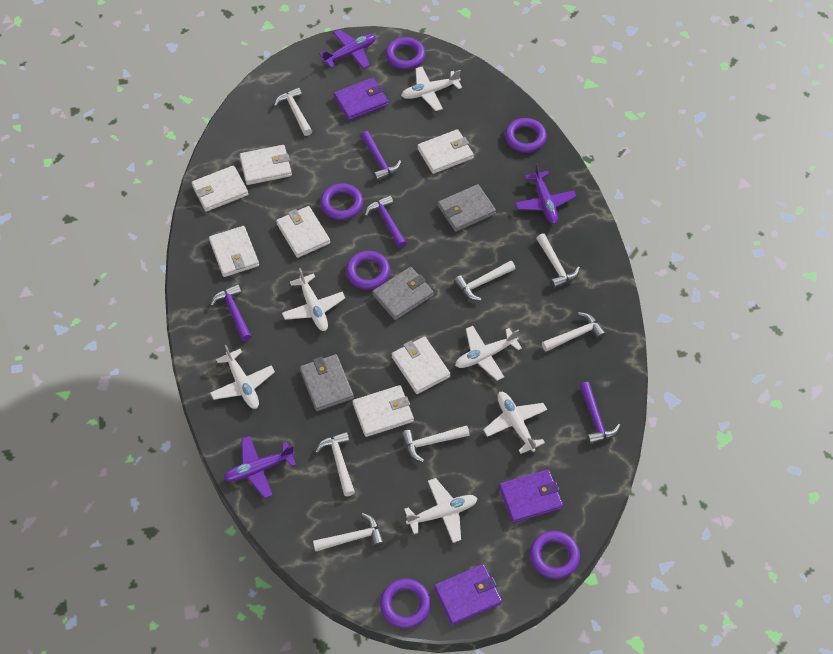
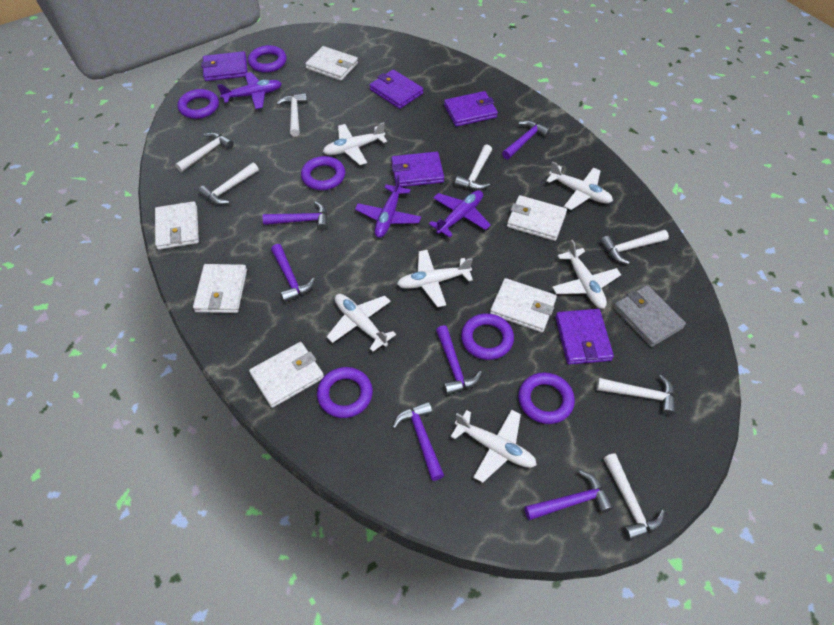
grey wallet: [300,354,354,411] [372,267,434,320] [438,184,496,232] = 3 -> [613,285,686,347] = 1
purple hammer: [211,284,251,341] [361,131,401,181] [365,195,407,248] [579,382,620,444] = 4 -> [263,201,328,231] [271,244,315,303] [393,401,444,481] [436,325,482,395] [502,120,551,159] [525,470,613,520] = 6
purple wallet: [334,78,388,121] [434,564,502,625] [499,469,563,523] = 3 -> [201,51,247,81] [369,70,423,109] [391,152,444,187] [444,91,498,127] [555,309,614,365] = 5
white wallet: [192,165,248,212] [209,226,259,277] [240,145,292,185] [276,206,330,258] [353,385,414,437] [392,336,450,394] [417,129,474,174] = 7 -> [155,201,199,250] [193,264,247,313] [249,342,324,408] [305,46,358,81] [490,278,557,332] [507,195,567,241] = 6

